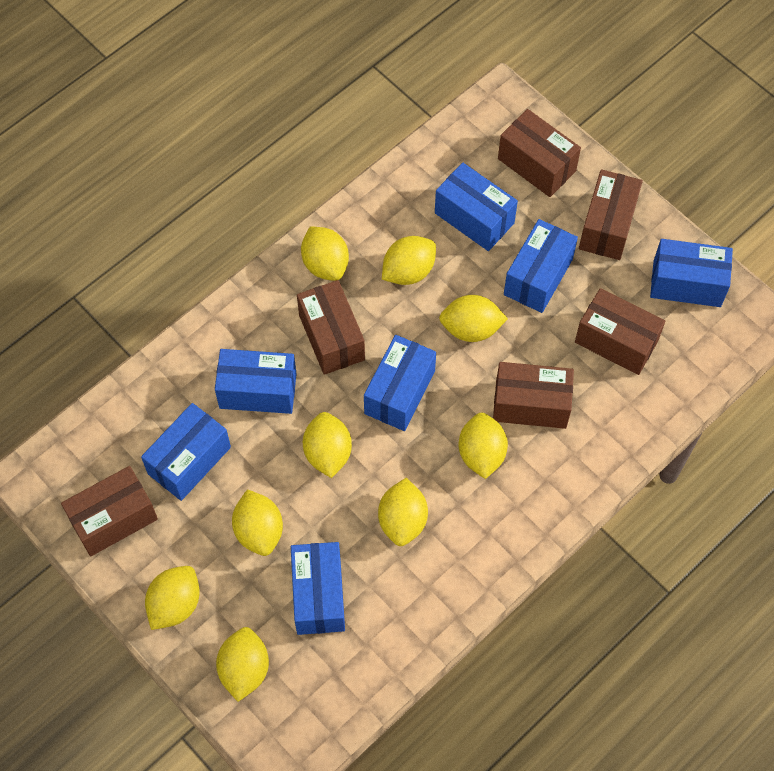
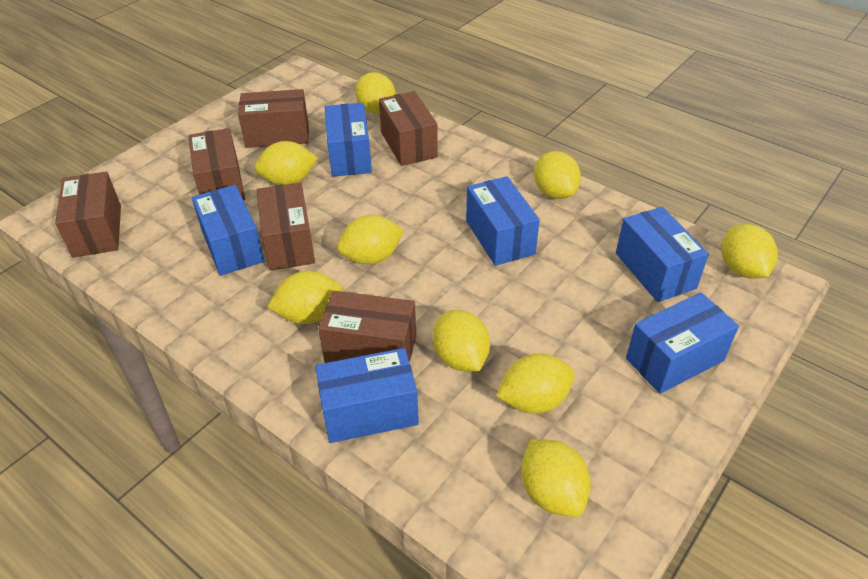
blue box: [141,403,231,501] [215,349,297,414] [291,542,345,635] [364,335,436,431] [435,163,518,251] [504,219,578,313] [650,239,733,307] = 7 -> [192,185,264,276] [315,348,419,443] [325,103,372,177] [466,176,540,266] [616,207,709,302] [626,292,739,394] = 6

